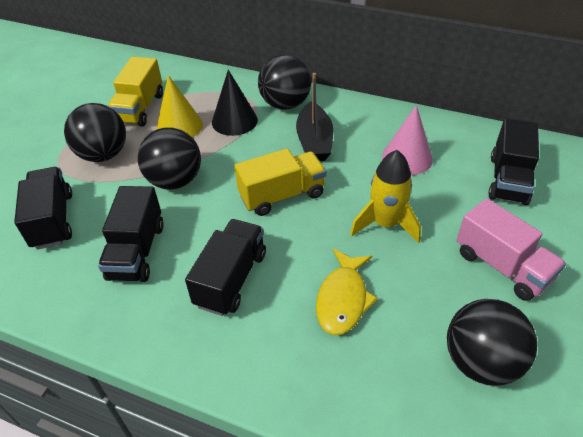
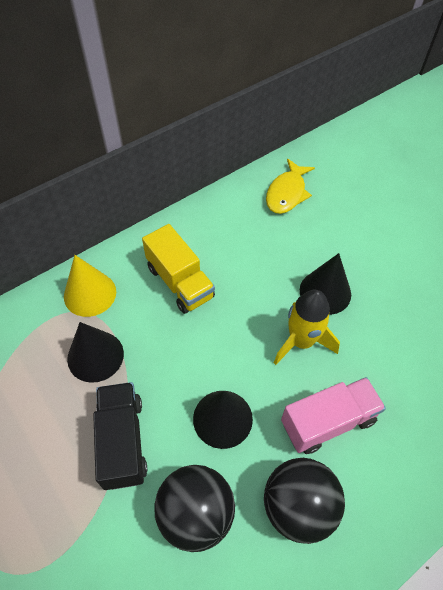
black ball: [64,103,126,162] [138,127,201,190] [258,55,311,110] [447,299,537,386] = 4 -> [154,465,235,552] [264,458,345,544] = 2
black boat: [296,73,333,161] = 1 -> none = 0
black cone: [212,70,258,136] = 1 -> [67,322,124,383] [193,391,253,449] [300,253,351,315] = 3
black truck: [14,167,72,250] [98,186,164,282] [185,219,266,316] [488,118,539,205] = 4 -> [93,382,147,490] = 1
pink cone: [382,105,433,175] = 1 -> none = 0
yellow truck: [108,57,163,127] [234,149,326,216] = 2 -> [142,224,215,314] = 1

